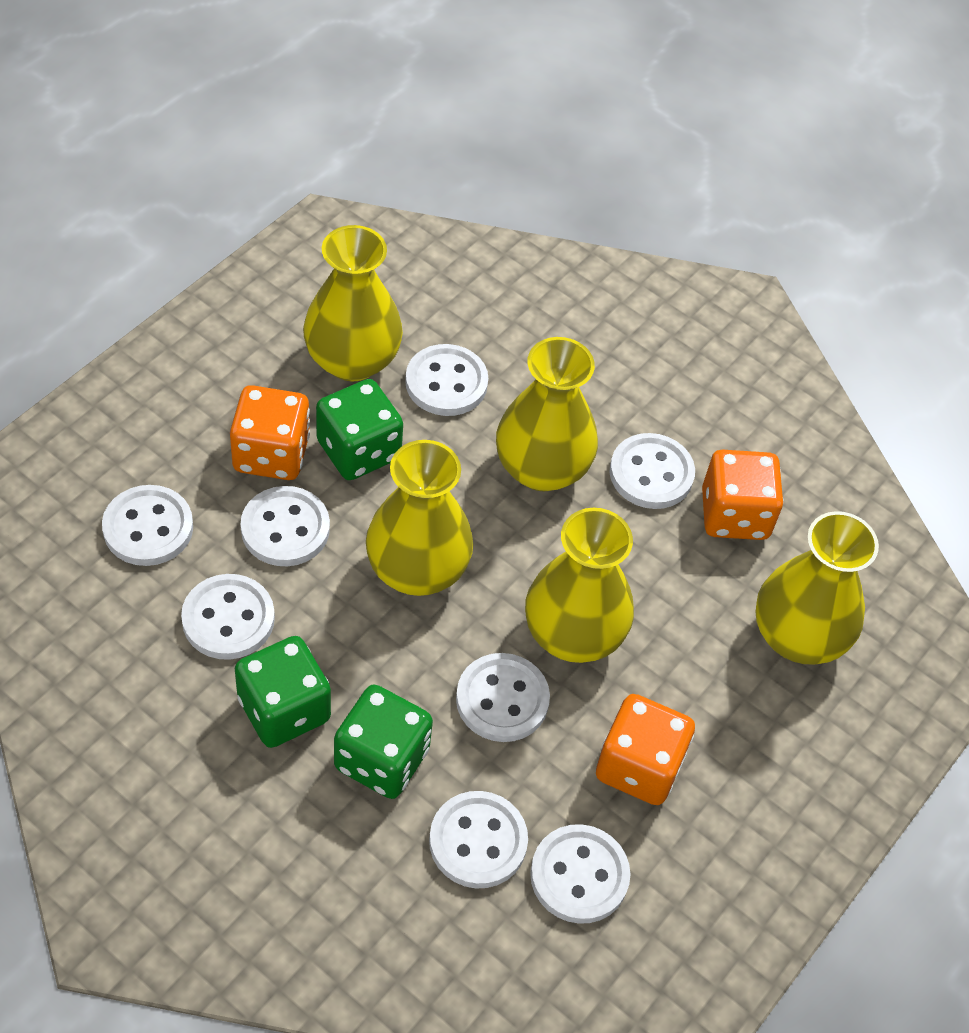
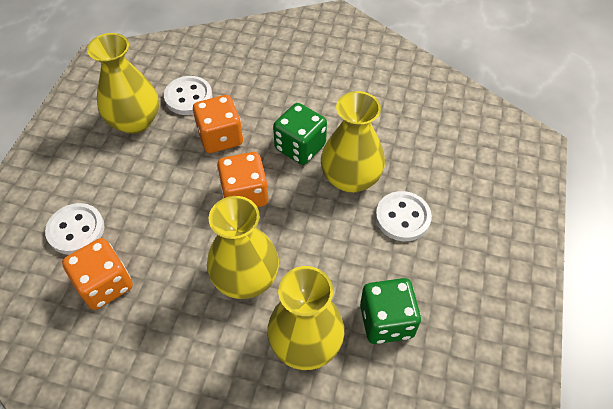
green dice: [235,636,331,748] [316,379,403,480] [334,685,433,799] = 3 -> [273,103,327,165] [360,278,421,344] = 2
white button: [102,485,193,566] [181,574,275,660] [240,486,330,566] [405,344,488,416] [429,791,528,888] [456,653,550,742] [530,824,630,924] [610,433,695,509] = 8 -> [45,203,104,255] [164,76,212,115] [376,191,432,241] = 3
yellow vase: [303,225,403,381] [366,440,473,596] [496,337,598,491] [525,508,634,663] [756,511,879,665] = 5 -> [87,33,159,134] [207,196,279,299] [267,266,345,370] [321,91,385,193] = 4

